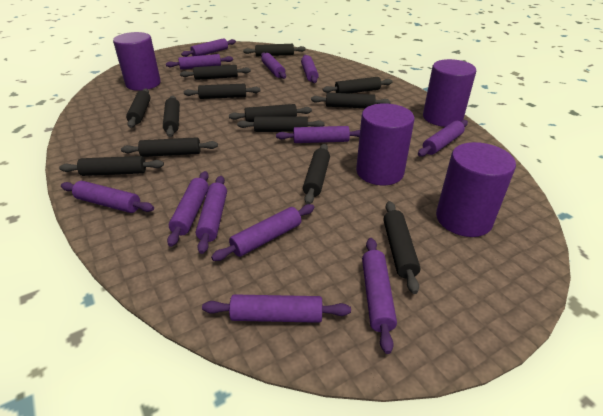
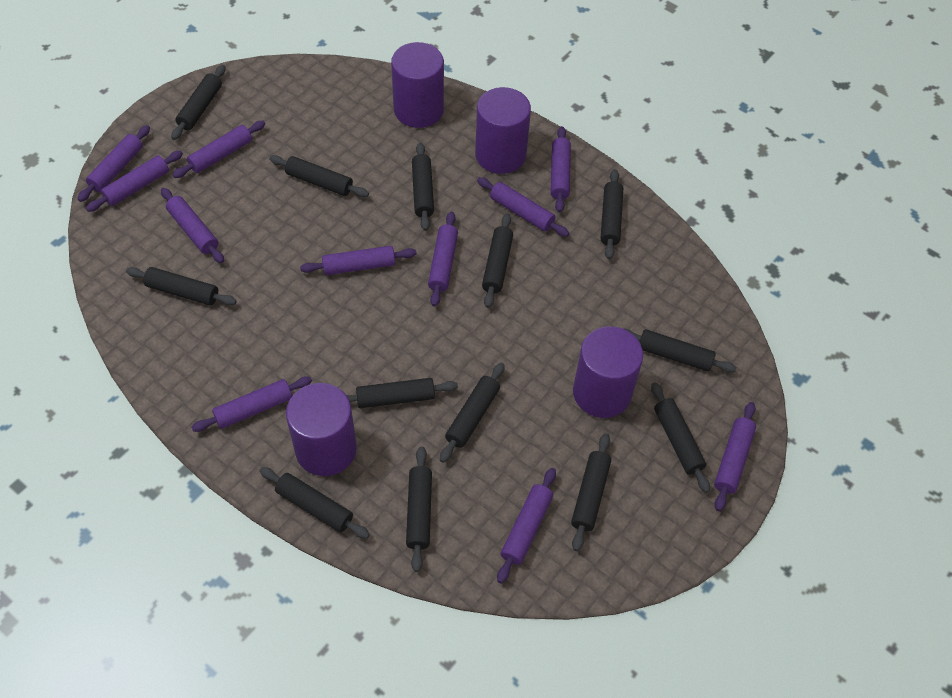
purple rolling pin: [61,181,154,213] [166,54,233,70] [167,171,209,247] [181,38,236,57] [196,176,227,254] [202,294,351,323] [211,204,315,261] [261,52,286,79] [276,126,360,143] [301,55,319,83] [362,238,397,354] [418,120,468,157] = 12 -> [78,125,150,202] [86,151,183,212] [161,188,224,263] [173,121,265,178] [192,376,312,432] [300,246,417,275] [428,212,458,307] [477,177,569,237] [497,468,556,584] [551,126,571,212] [714,402,756,511] = 11

